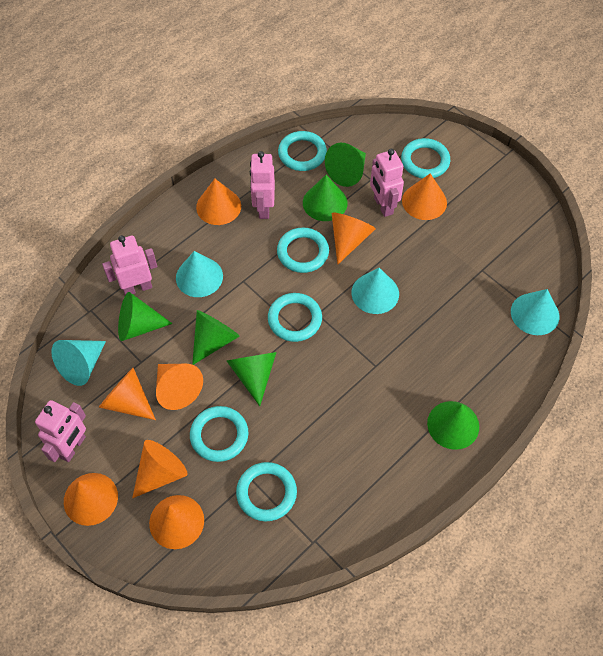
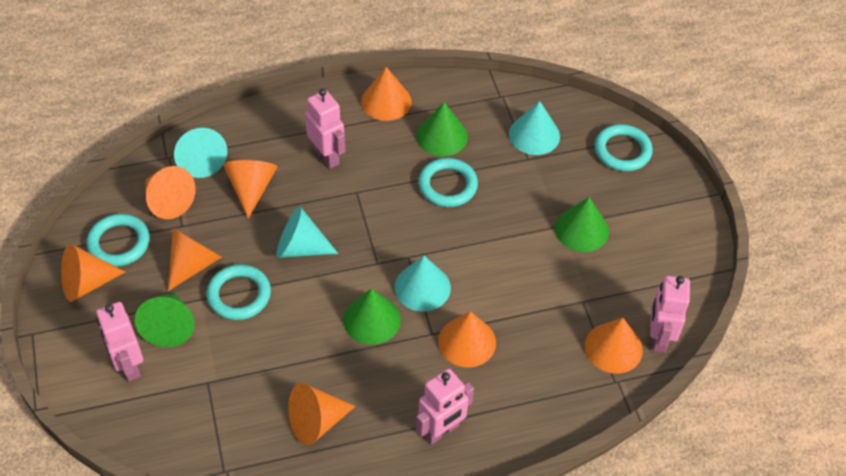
green cone: [118,292,173,341] [192,310,240,365] [227,352,276,406] [303,175,348,221] [325,143,366,187] [427,401,479,450] = 6 -> [135,292,195,347] [343,288,401,345] [416,102,468,156] [555,197,609,252] = 4
turquoise ring: [190,406,248,462] [236,462,297,521] [268,293,322,342] [277,227,329,273] [278,131,327,171] [401,138,450,178] = 6 -> [87,214,150,267] [207,264,271,320] [418,158,478,207] [594,124,653,171] = 4

